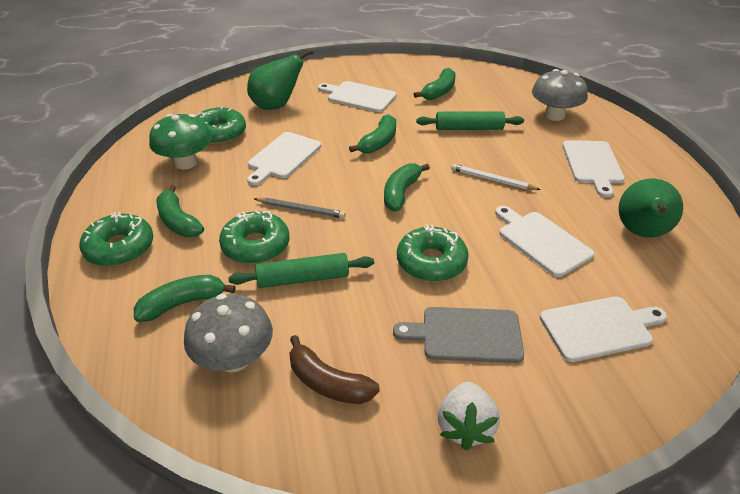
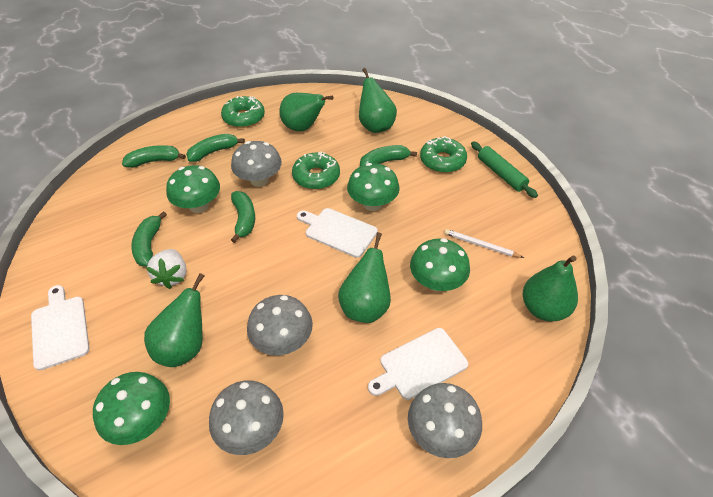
brown banana: [289,335,380,404] = 1 -> none = 0
green donut: [80,212,153,267] [195,106,246,145] [219,211,289,264] [397,225,468,282] = 4 -> [221,96,265,128] [292,151,340,190] [420,136,467,173] = 3
green mushroom: [149,114,212,170] = 1 -> [93,372,170,445] [166,165,220,213] [347,163,400,211] [410,238,470,291] = 4
green pear: [247,49,313,110] [618,179,683,237] = 2 -> [144,273,205,367] [279,93,333,131] [338,232,391,323] [359,68,397,133] [523,256,578,321] = 5
green rolling pin: [228,253,374,288] [416,111,524,130] = 2 -> [471,142,538,198] = 1
grey cutting board: [393,307,524,363] = 1 -> none = 0
grey mushroom: [184,294,273,373] [532,69,588,121] = 2 -> [209,380,284,455] [231,141,282,187] [247,295,313,355] [408,383,482,458] = 4
grey pencil: [254,198,346,218] = 1 -> none = 0
white cutting board: [247,132,321,186] [318,81,397,112] [495,206,594,277] [540,296,667,362] [562,140,625,197] = 5 -> [31,285,90,371] [297,208,378,258] [368,328,468,400] = 3

